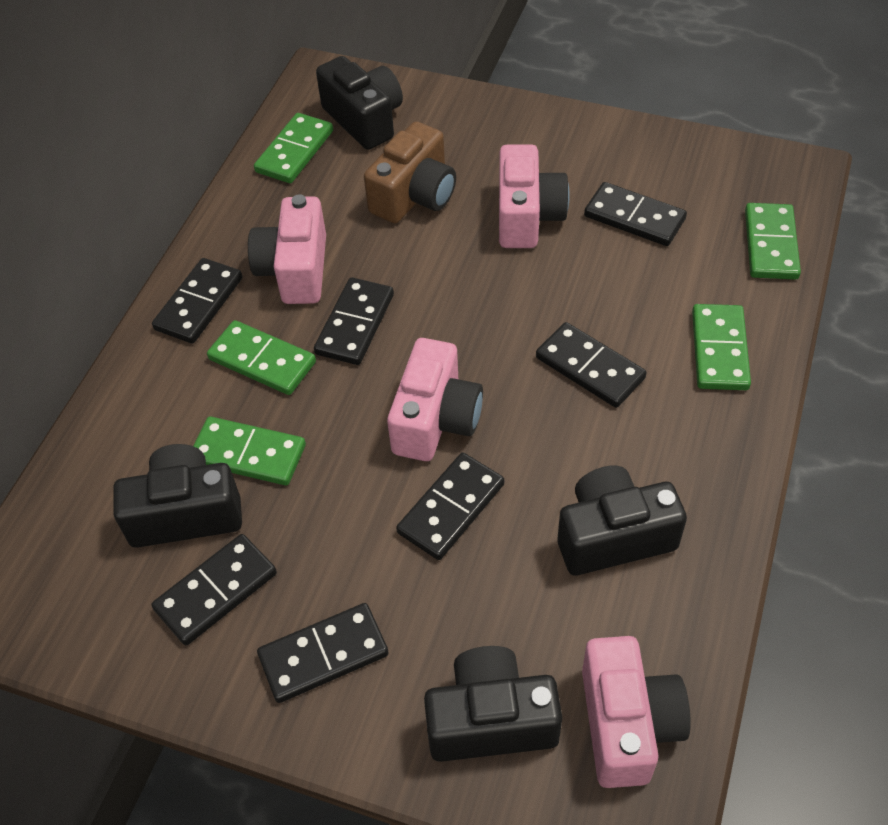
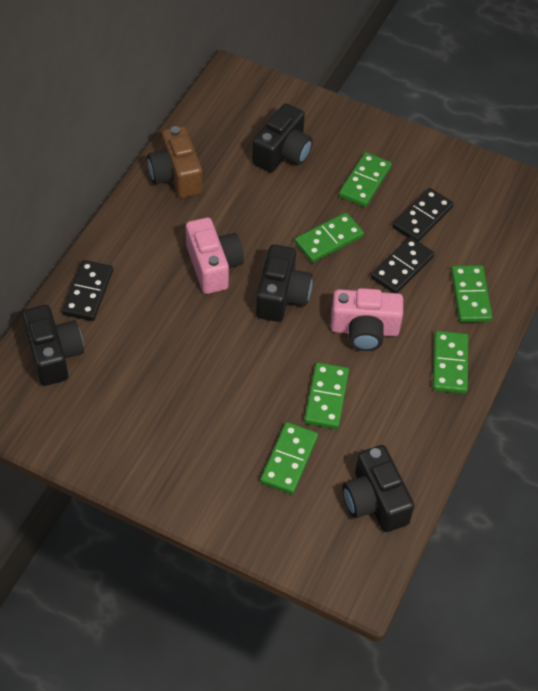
black domino: [152,258,243,344] [152,534,277,645] [257,603,389,703] [314,277,394,365] [396,453,504,560] [536,322,647,408] [584,182,687,246] = 7 -> [62,260,113,321] [371,237,434,293] [393,188,454,242] = 3
green domino: [193,417,306,485] [207,320,316,395] [254,113,333,183] [692,304,751,390] [745,203,801,280] = 5 -> [260,422,318,494] [295,213,364,263] [304,362,349,429] [339,152,392,207] [433,331,469,394] [451,265,493,323] = 6
pink camera: [248,194,326,304] [387,338,483,461] [499,144,570,248] [582,636,691,788] = 4 -> [186,217,244,294] [331,288,403,351] = 2

